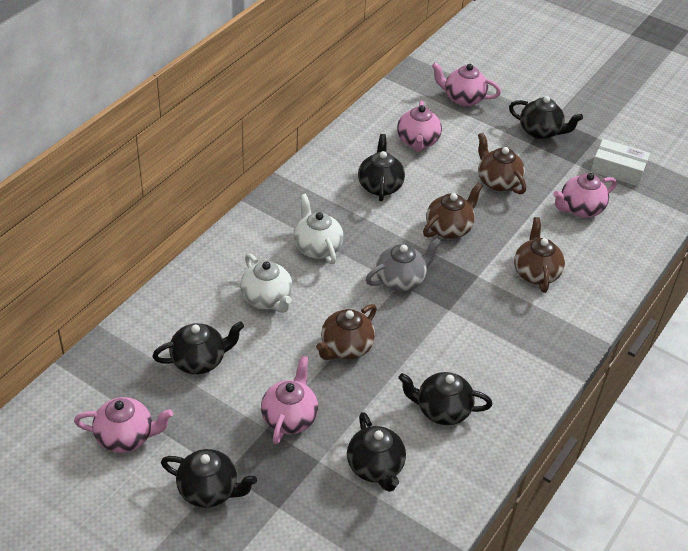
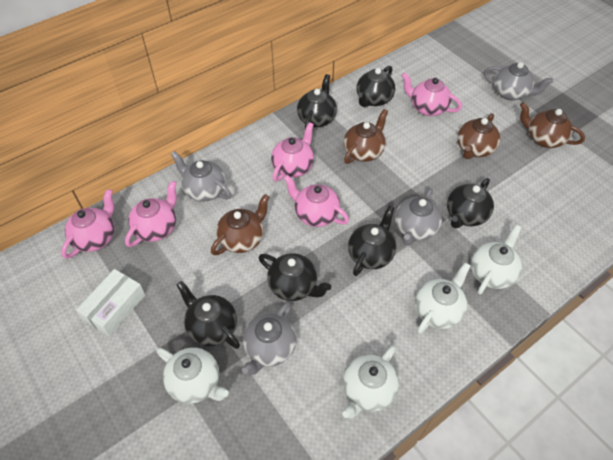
grey teapot: [366,238,442,292] = 1 -> [171,151,231,202] [242,302,296,375] [395,188,442,245] [484,62,553,100] = 4
white teapot: [240,254,293,313] [294,194,344,264] = 2 -> [156,347,229,404] [342,345,399,418] [415,262,471,334] [471,225,522,295] = 4

